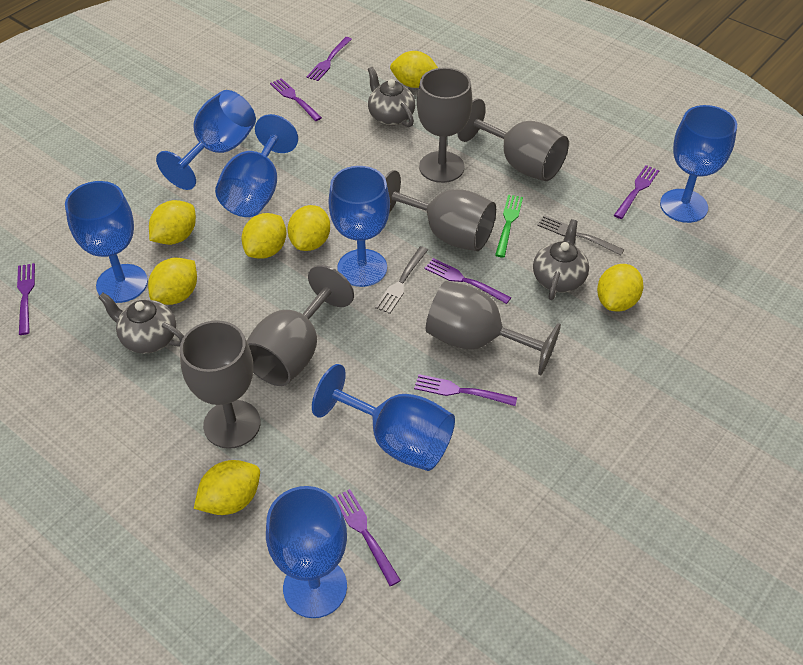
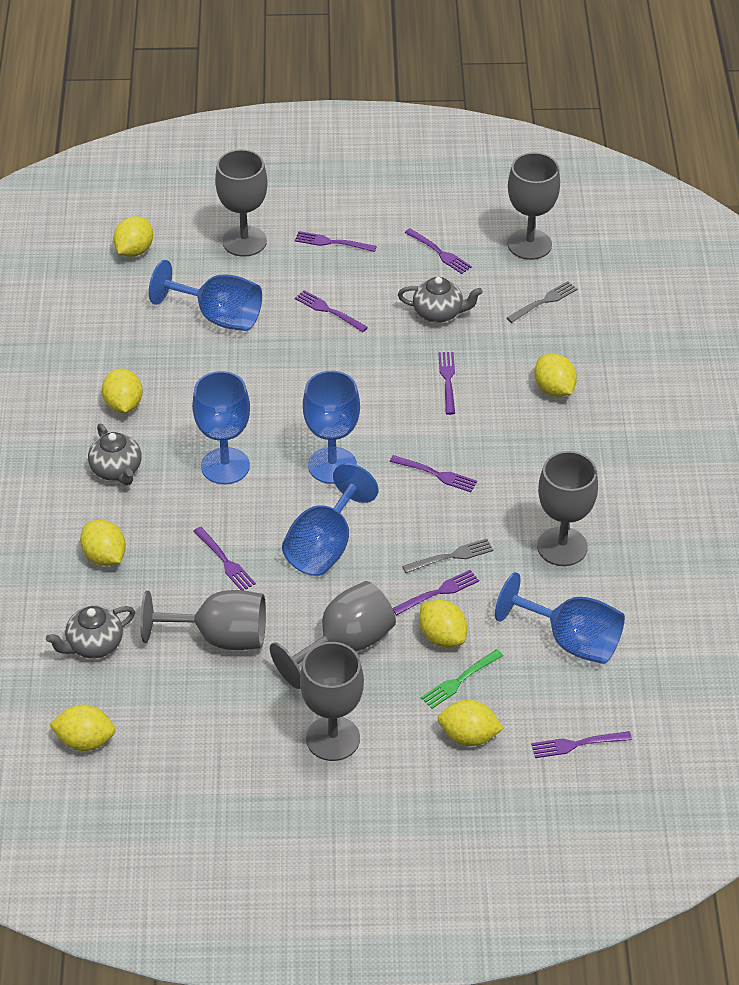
blue goblet: [65,181,148,303] [156,90,256,190] [215,114,298,217] [266,486,347,618] [312,364,455,471] [328,166,390,287] [660,105,737,223] = 7 -> [149,260,262,331] [192,371,250,484] [282,463,378,576] [303,371,360,484] [495,572,625,664] = 5
purple fork: [17,263,35,335] [270,78,322,121] [306,37,352,81] [333,489,401,586] [414,374,517,406] [425,258,511,304] [614,165,660,219] = 7 -> [193,527,256,590] [295,231,377,252] [295,290,368,332] [390,455,477,492] [393,570,479,615] [405,228,472,274] [438,352,455,415] [531,731,632,758] = 8

